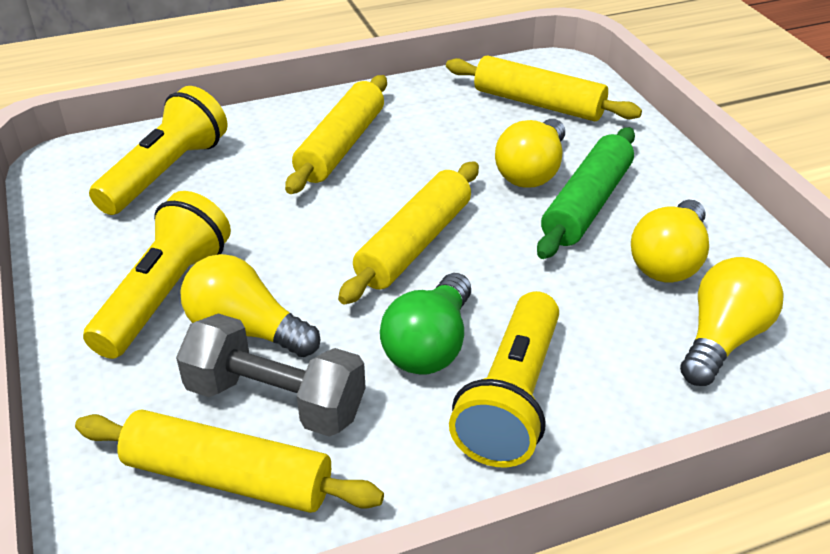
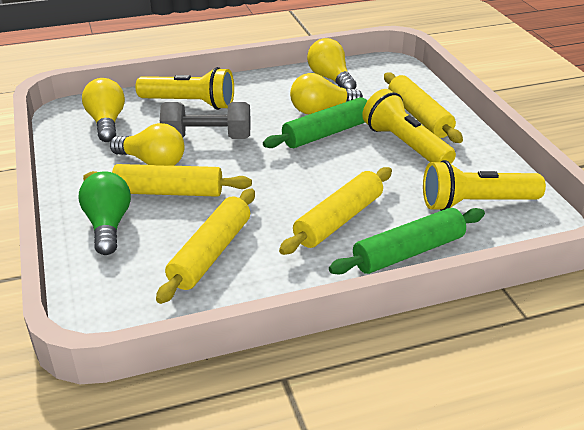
green rolling pin: [537,127,635,259] = 1 -> [263,97,367,148] [329,208,485,274] = 2

